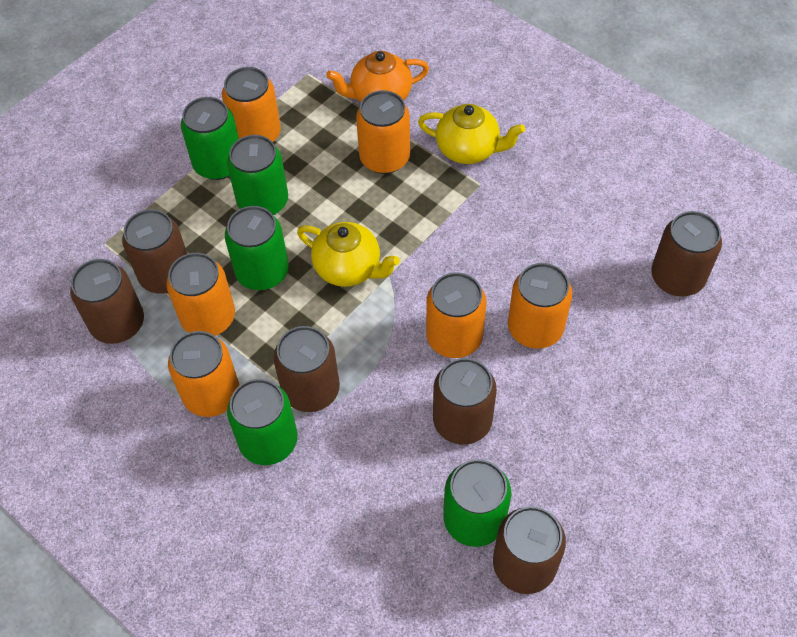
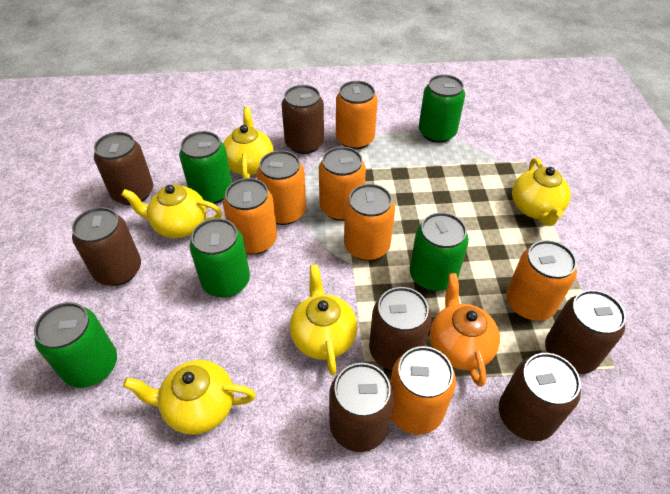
brown can: [70,259,144,344] [122,209,188,293] [273,326,340,412] [433,358,497,445] [493,506,566,594] [651,211,722,296] = 6 -> [72,207,141,286] [94,132,153,205] [281,85,324,154] [329,363,395,452] [369,287,432,370] [499,353,581,441] [545,290,626,374] = 7
orange can: [166,253,235,336] [168,331,239,417] [222,67,281,142] [356,90,410,174] [426,272,486,358] [508,263,572,349] = 6 -> [223,178,277,255] [257,150,306,225] [319,147,366,221] [336,81,378,149] [344,184,395,261] [390,346,456,435] [506,240,577,321] = 7
yellow teapot: [297,222,400,287] [418,104,525,164] = 2 -> [121,184,222,238] [123,360,256,435] [223,107,274,178] [290,264,358,375] [512,158,571,226] = 5

